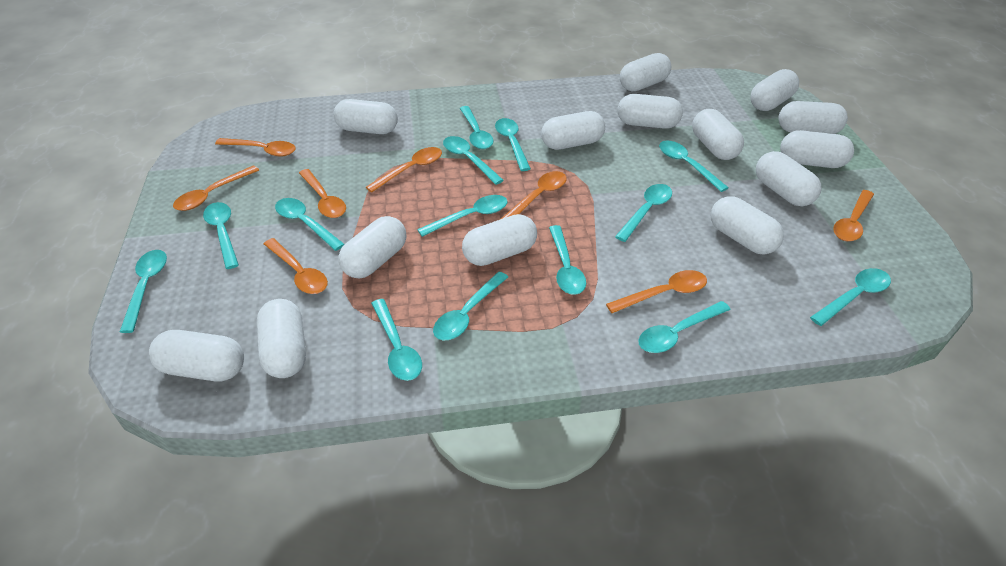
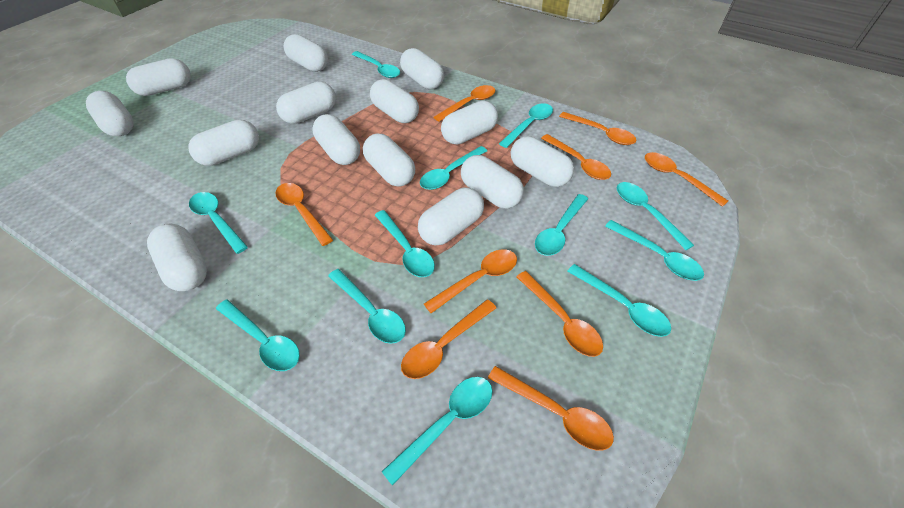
orange spoon: [173,166,259,211] [215,138,296,157] [264,238,328,294] [299,169,346,218] [366,147,442,192] [501,171,567,219] [606,270,707,313] [833,190,874,241] = 8 -> [276,183,333,246] [401,299,496,379] [424,250,517,313] [434,85,496,122] [488,366,614,451] [516,271,603,357] [541,134,611,180] [559,112,637,145] [645,152,728,207] = 9
turquoise spoon: [120,250,167,333] [203,202,239,269] [275,198,344,251] [371,299,422,381] [417,195,508,237] [433,272,508,340] [443,136,504,185] [460,106,494,149] [495,118,531,171] [549,225,586,295] [615,184,672,242] [638,301,731,353] [659,141,729,192] [810,268,891,326] = 14 -> [189,192,248,254] [216,300,300,371] [328,269,406,344] [352,51,400,78] [375,210,435,277] [382,377,492,486] [420,146,487,190] [499,103,553,148] [535,194,588,256] [567,264,671,337] [605,220,704,281] [617,182,694,250] = 12

